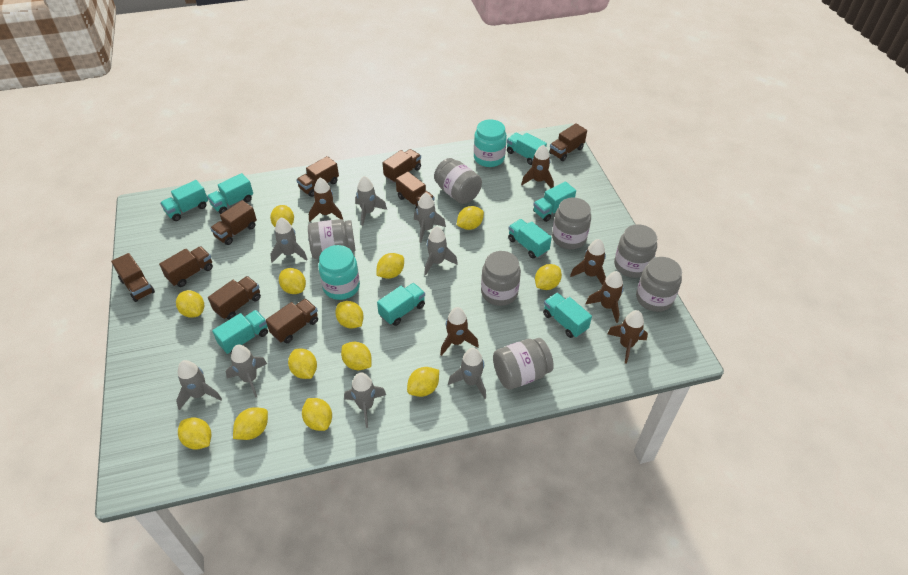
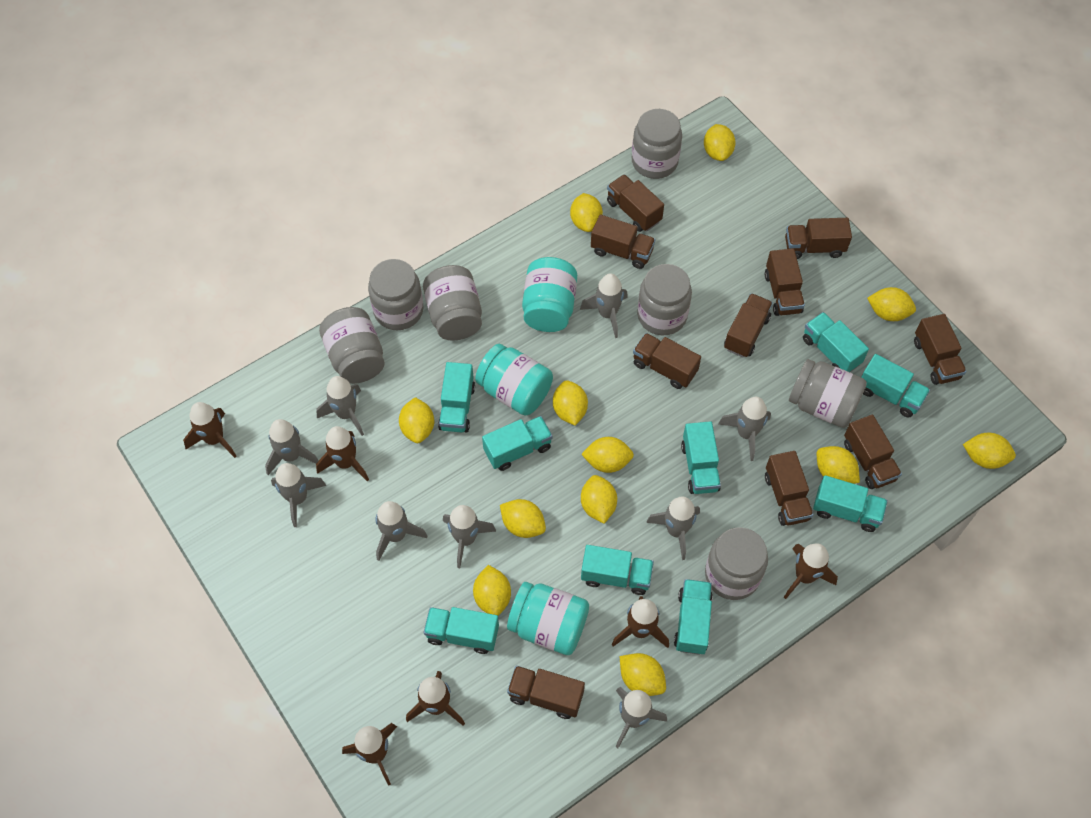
brown truck: [111,253,155,302] [159,246,213,287] [208,276,261,320] [210,200,257,245] [266,299,318,343] [296,156,339,197] [383,149,421,183] [396,172,435,209] [549,123,587,161] = 9 -> [507,666,585,719] [591,215,656,269] [607,174,664,232] [633,333,701,389] [724,293,773,357] [765,249,805,316] [765,451,814,526] [785,218,852,259] [844,415,902,489] [914,314,967,385] = 10
grey rocket: [176,360,222,410] [226,344,267,398] [270,218,308,263] [344,372,386,428] [355,176,387,226] [414,193,446,243] [424,226,458,275] [448,348,486,399] = 8 -> [265,419,319,475] [271,463,326,527] [316,376,364,436] [376,501,427,561] [443,505,496,568] [580,273,628,338] [616,687,667,748] [646,496,700,560] [718,397,771,461] = 9
turquoise jar: [318,245,360,300] [474,119,507,167] = 2 -> [475,344,553,416] [507,582,589,655] [522,257,577,332] = 3
turquoise truck: [160,180,208,221] [207,173,253,214] [212,310,268,354] [377,283,425,326] [507,133,547,165] [508,219,552,259] [533,181,576,222] [543,293,592,338] = 8 -> [424,607,499,654] [438,362,475,433] [482,416,553,471] [581,545,654,595] [674,579,713,655] [681,421,721,494] [803,312,869,372] [813,475,888,532] [861,354,930,418] = 9
yellow lemon: [176,290,204,318] [178,417,211,449] [233,407,268,440] [270,205,294,227] [279,268,306,294] [288,348,317,379] [302,398,332,431] [335,301,364,328] [341,342,372,370] [376,253,404,279] [407,367,439,397] [457,206,484,230] [535,264,562,290] = 13 -> [399,397,434,443] [473,565,511,616] [500,499,546,538] [553,380,588,426] [570,193,603,232] [581,437,634,473] [581,475,617,524] [620,653,666,696] [704,124,736,161] [817,446,860,484] [867,287,916,321] [963,433,1016,469] = 12

